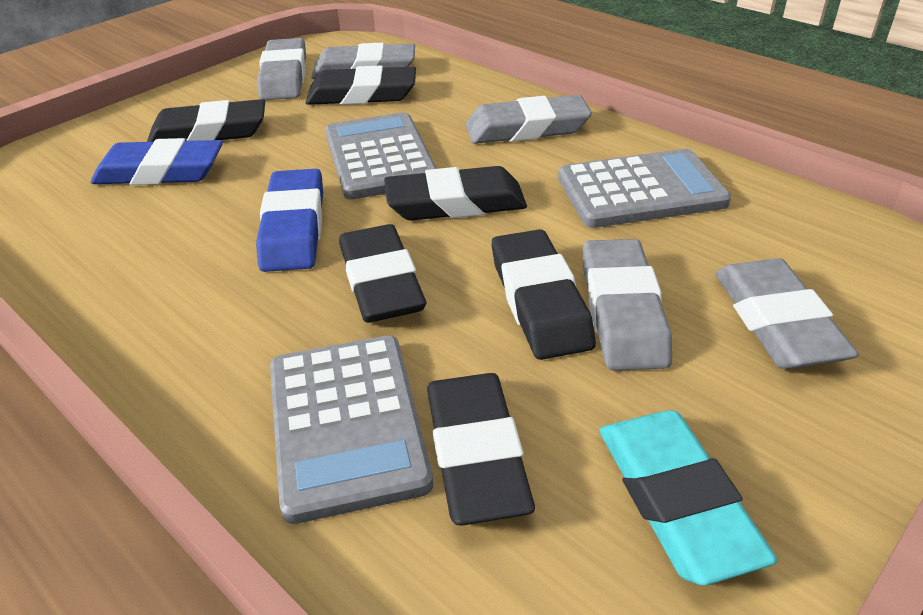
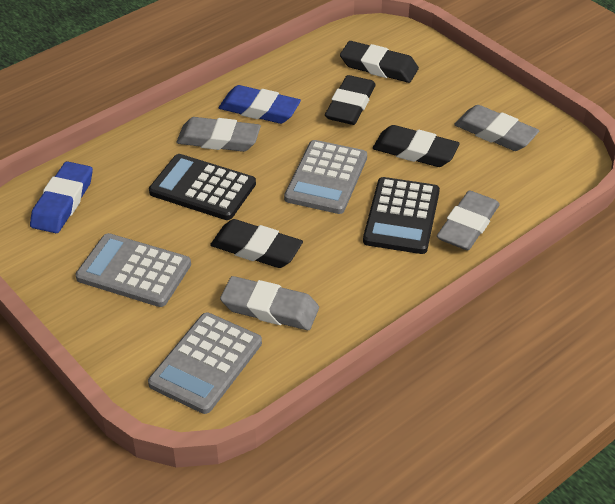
black calculator: none = 0 -> [149,154,256,220] [363,177,440,254] = 2
black eraser: [147,99,265,142] [306,65,416,105] [339,224,426,323] [384,166,527,221] [427,373,535,526] [492,229,596,360] = 6 -> [210,219,303,268] [325,75,376,125] [340,41,419,83] [373,125,460,167] = 4
grey eraser: [257,38,306,100] [311,43,415,79] [466,95,592,144] [583,239,672,371] [715,258,859,369] = 5 -> [176,117,261,152] [220,276,319,330] [437,191,500,250] [454,105,539,151] = 4
turquoise eraser: [599,410,777,585] = 1 -> none = 0

